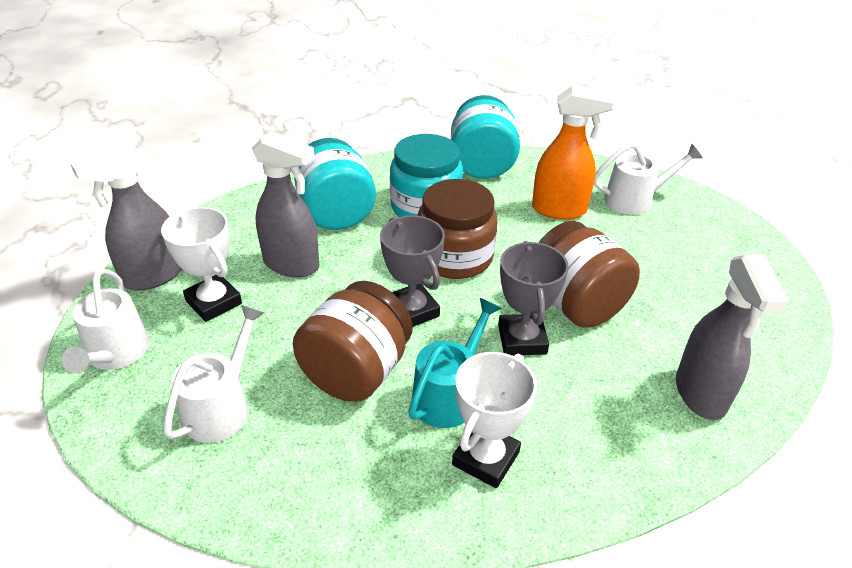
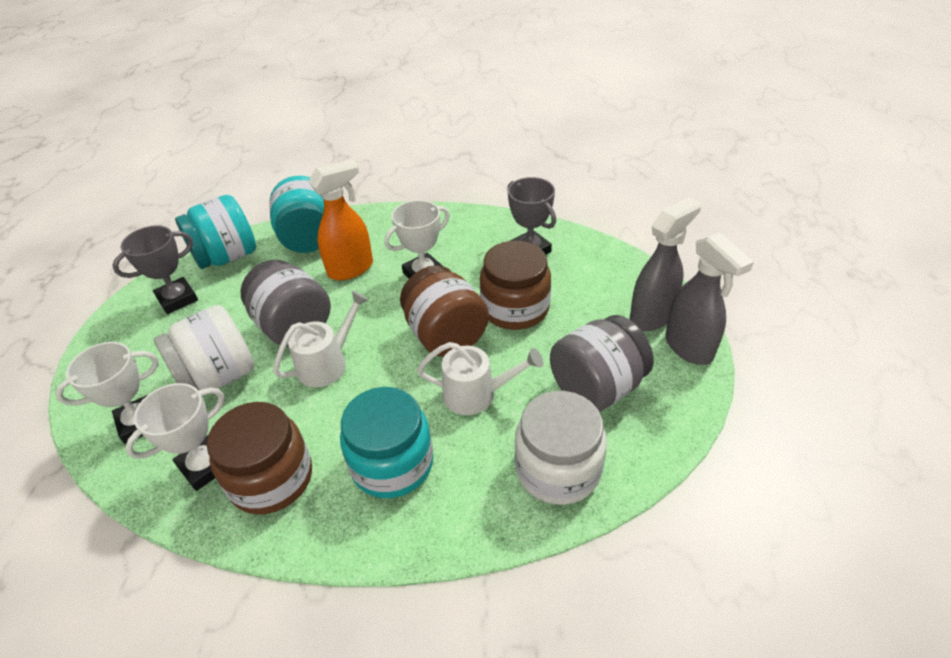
grey jar: none = 0 -> [240,260,331,346] [550,315,654,412] = 2
grey spray bottle: [70,142,182,291] [252,131,319,278] [676,254,789,420] = 3 -> [630,197,701,331] [665,232,754,365] = 2
turquoise watering can: [408,298,502,428] = 1 -> none = 0
white jar: none = 0 -> [154,305,254,391] [515,391,607,505] = 2
white trophy: [161,207,242,322] [452,352,537,488] = 2 -> [55,342,158,444] [125,383,224,491] [384,200,450,278] = 3
white watering can: [61,268,150,373] [163,305,264,443] [594,143,703,215] = 3 -> [273,291,369,388] [417,342,543,415] = 2

